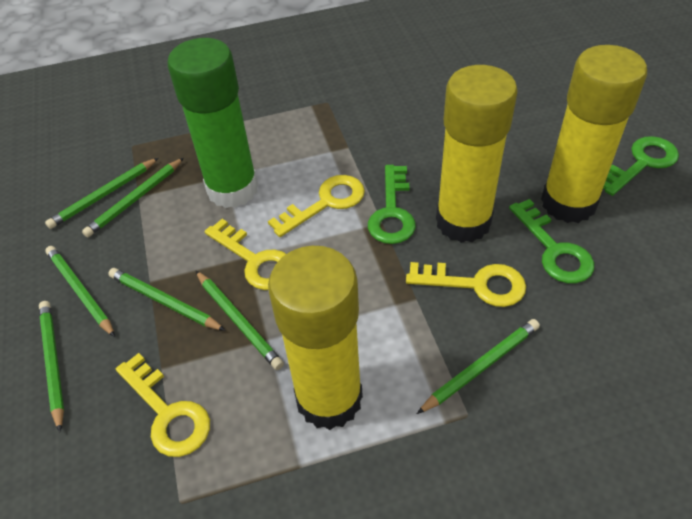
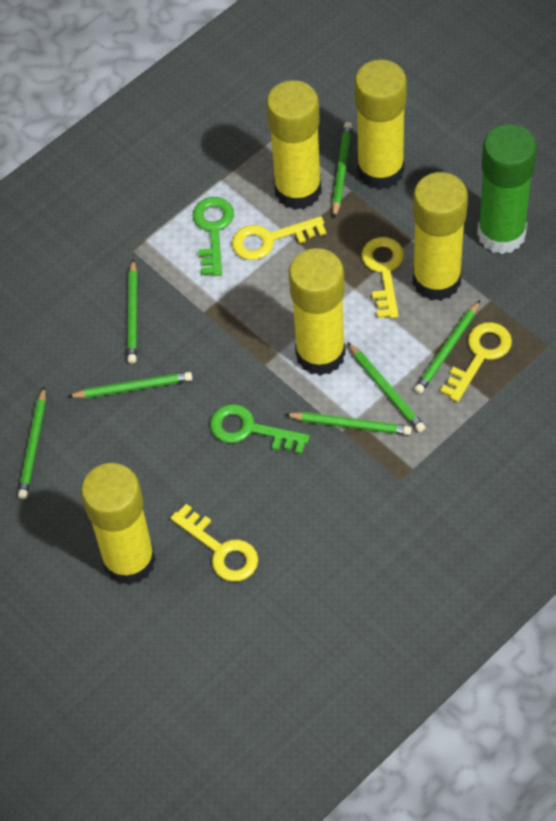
green key: [368,165,416,244] [509,199,594,283] [603,136,679,196] = 3 -> [193,197,234,276] [210,404,310,454] = 2
yellow glue stick: [268,246,363,430] [436,65,518,243] [541,45,647,223] = 3 -> [81,463,156,585] [266,80,322,210] [289,248,346,376] [355,59,407,190] [413,172,468,301] = 5

